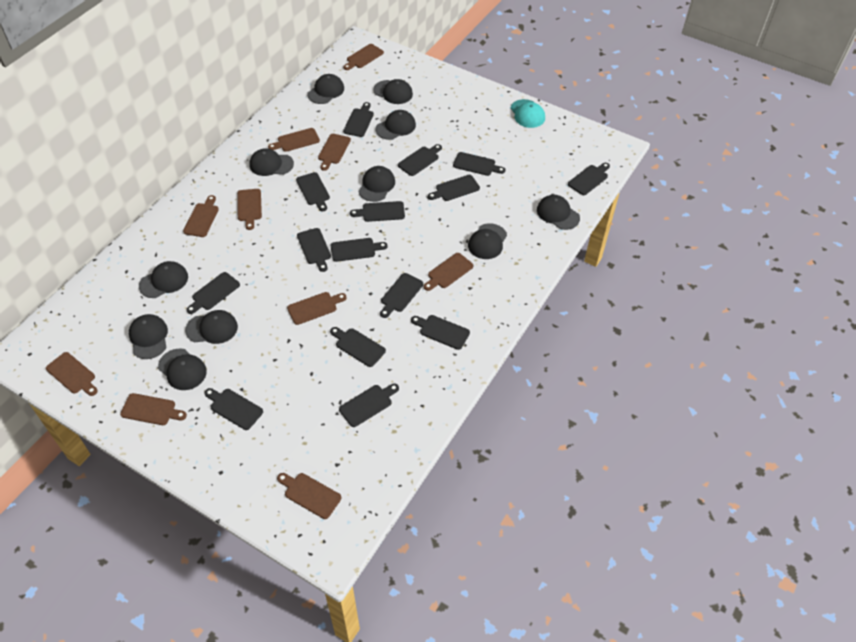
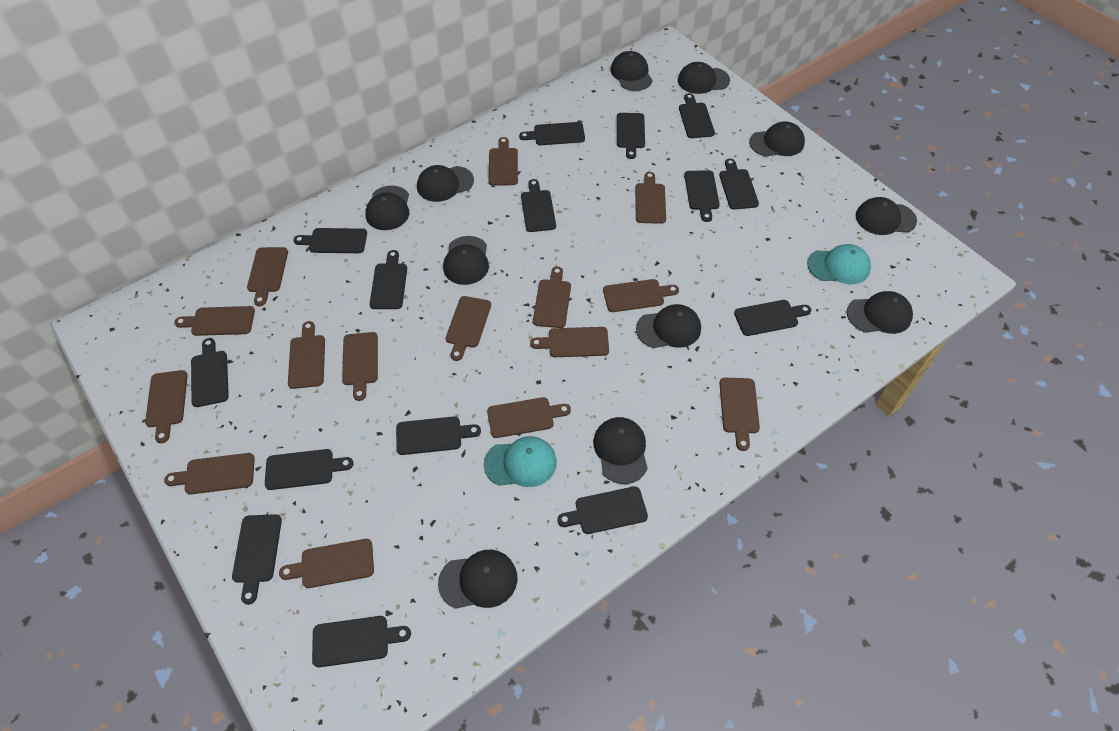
brown cutting board: [46,352,98,396] [120,393,187,425] [183,195,219,237] [237,189,262,230] [268,128,320,152] [277,473,341,519] [287,292,347,325] [318,134,351,171] [343,44,384,70] [424,253,474,291] = 10 -> [145,370,188,443] [164,453,255,494] [174,306,255,336] [247,247,288,306] [279,539,374,588] [288,321,325,389] [342,332,378,401] [446,296,491,361] [487,397,571,438] [489,137,518,186] [530,327,609,357] [533,267,571,328] [603,279,679,312] [635,172,666,224] [719,378,760,451] = 15
turquoise cap: [511,99,545,128] = 1 -> [484,436,557,487] [807,244,871,284] = 2

